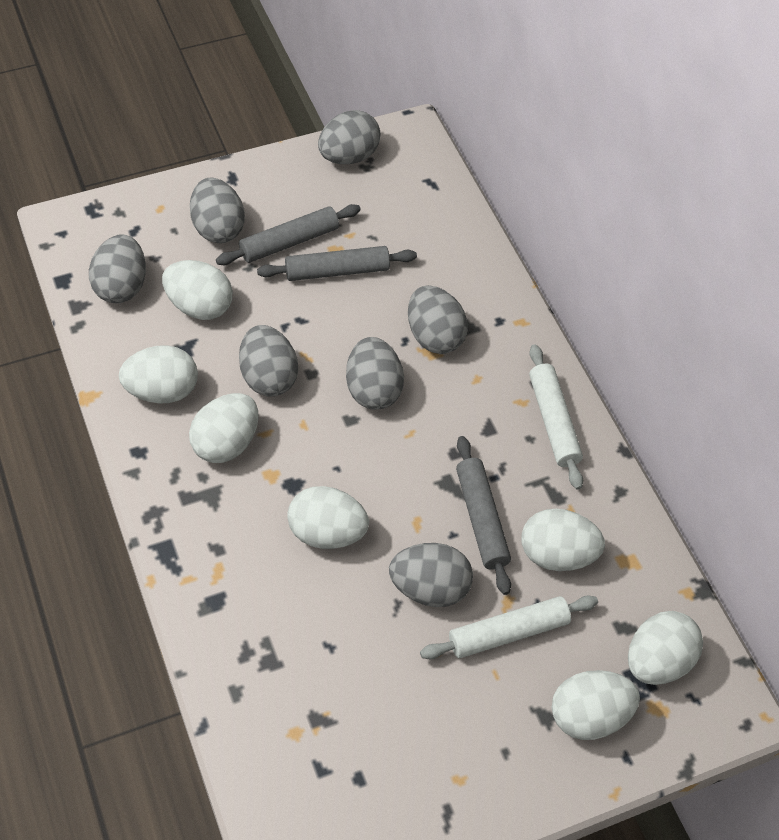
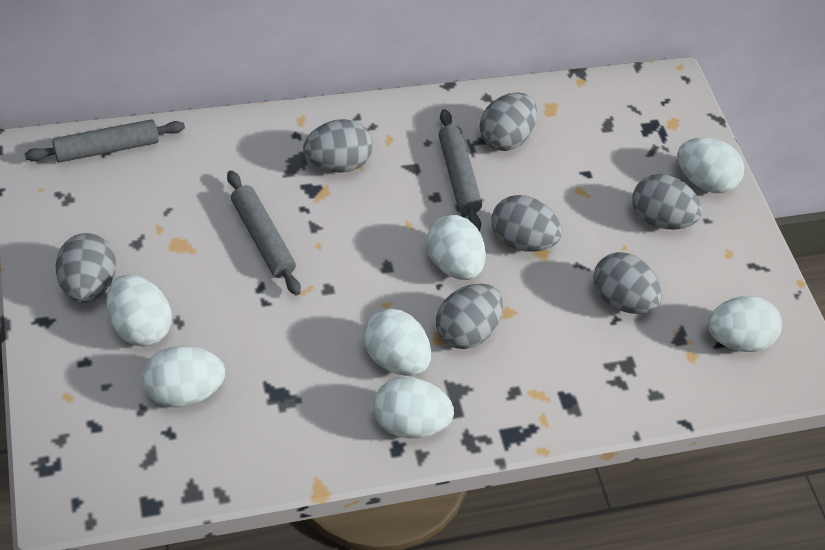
white rolling pin: [420,596,598,659] [529,344,583,490] = 2 -> none = 0

